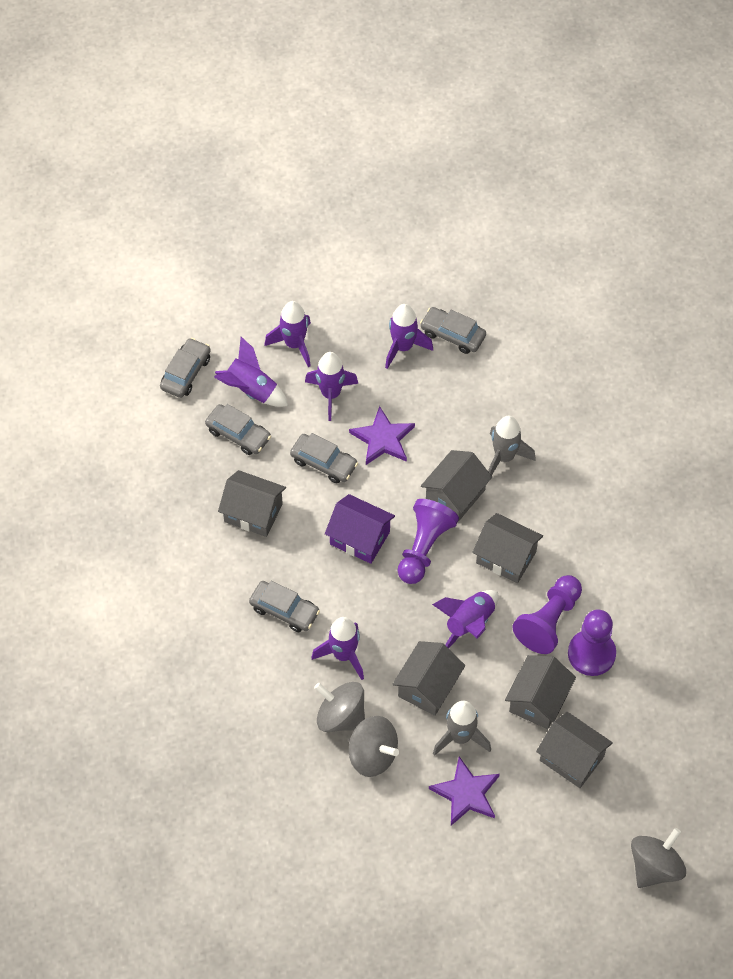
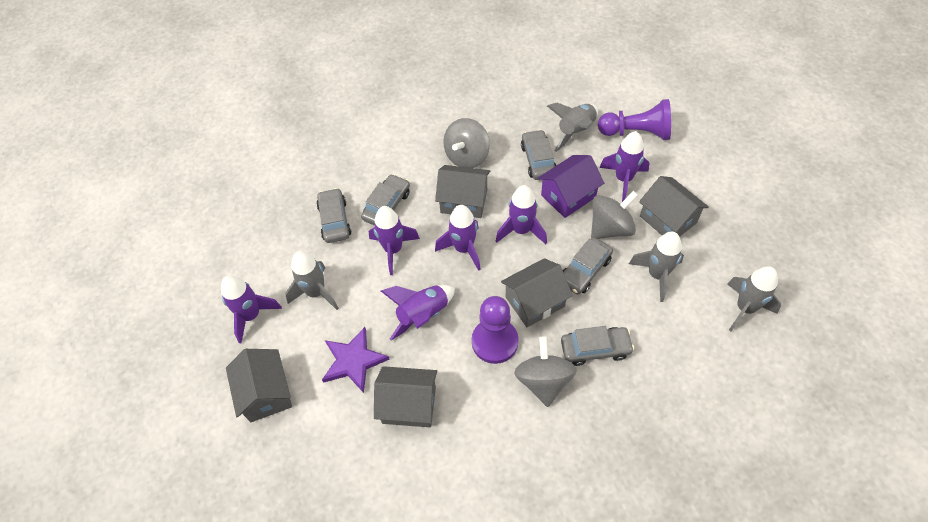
grey house: [218,470,286,537] [392,641,465,716] [421,450,492,522] [472,513,543,583] [505,655,576,729] [536,712,613,788] = 6 -> [226,349,292,422] [374,366,437,427] [435,165,490,218] [501,258,573,327] [639,176,709,237] = 5
grey rocket: [433,701,491,756] [488,416,536,476] = 2 -> [285,251,339,310] [547,103,598,152] [629,232,684,302] [727,266,781,331] = 4
purple pawn: [398,499,459,584] [512,575,582,654] [568,609,616,676] = 3 -> [472,296,519,364] [598,99,671,140] = 2
purple star: [349,406,415,465] [429,756,500,826] = 2 -> [322,327,390,393] = 1

